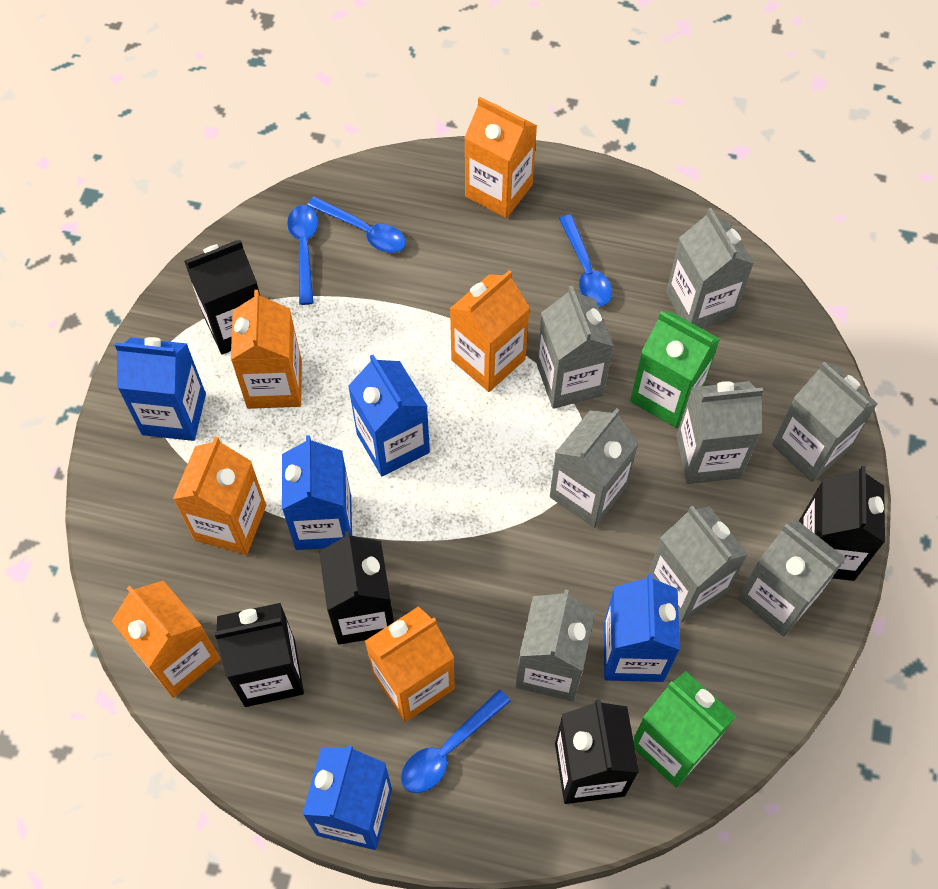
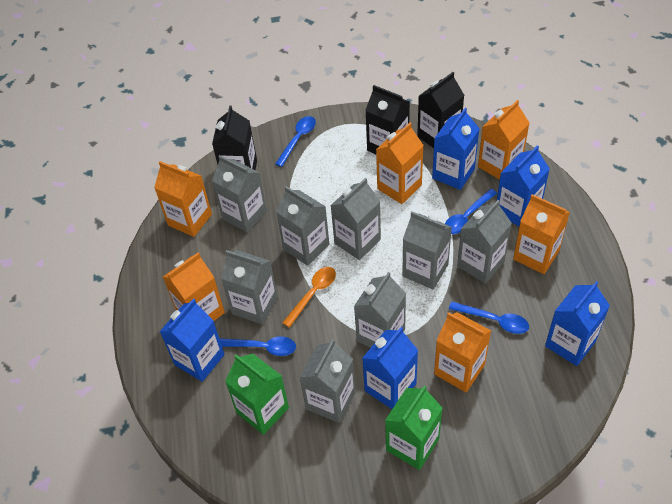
black carton: [184,240,260,355] [214,603,304,707] [319,531,394,645] [555,699,639,804] [799,466,885,581] = 5 -> [212,106,257,170] [365,85,410,154] [417,72,464,148] = 3
orange spoon: none = 0 -> [282,267,336,328] = 1

